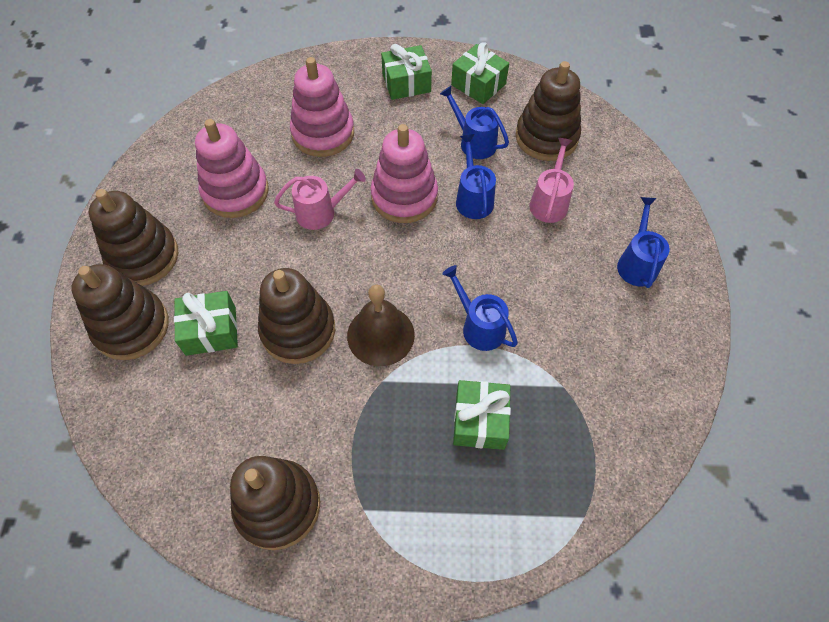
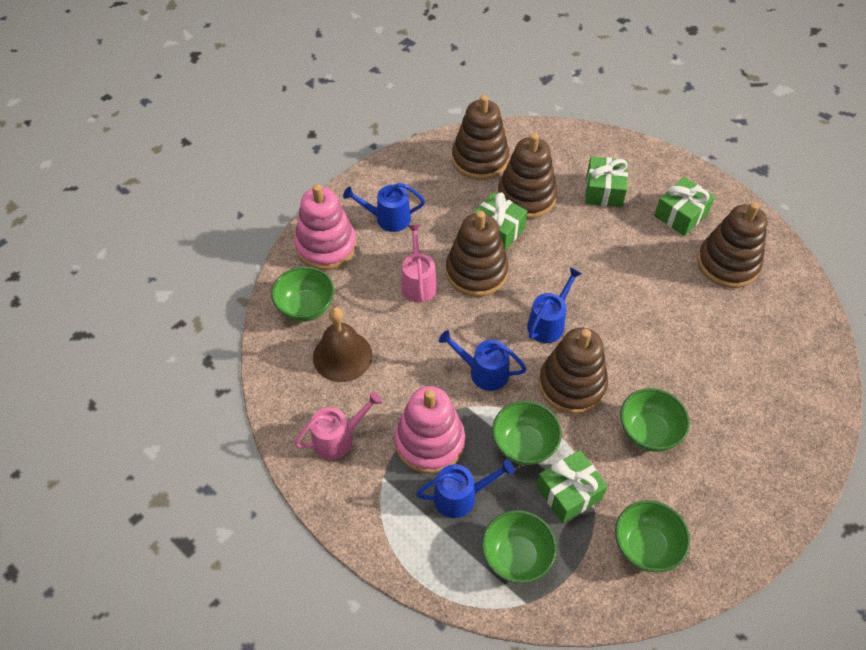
green bowl: none = 0 -> [271,266,334,322] [482,510,557,583] [492,401,562,465] [615,500,690,572] [620,388,690,452] = 5
pink stacking toy: [195,119,269,218] [290,57,354,157] [370,124,438,223] = 3 -> [294,184,356,270] [394,386,465,474] = 2

